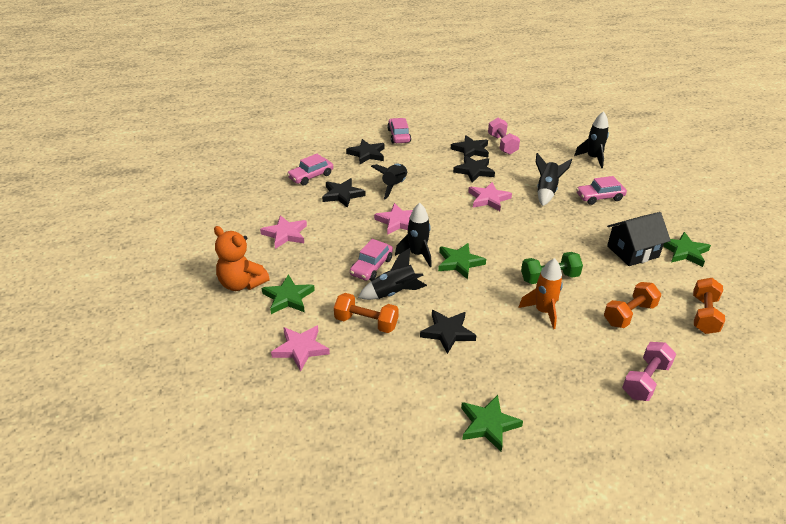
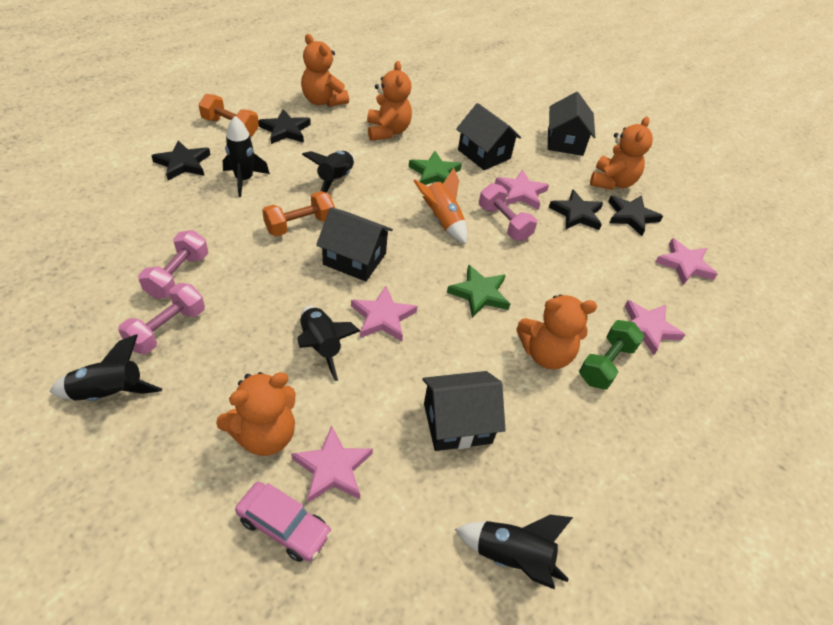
black house: [607,212,671,266] = 1 -> [316,207,393,282] [422,371,506,451] [456,103,521,170] [548,92,595,156] = 4
black star: [322,178,365,208] [346,139,385,164] [420,310,476,354] [451,135,489,158] [453,156,495,183] = 5 -> [151,140,210,181] [258,109,311,144] [549,189,603,230] [608,195,663,236] = 4
green star: [262,274,315,314] [438,243,486,279] [461,395,523,452] [663,232,711,267] = 4 -> [408,151,462,185] [447,265,510,318] = 2
orange dumbbell: [334,293,399,333] [604,282,661,328] [693,278,725,334] = 3 -> [198,94,259,137] [262,191,335,237] = 2
orange teddy bear: [214,226,270,291] = 1 -> [216,372,295,456] [301,34,349,107] [367,61,412,141] [516,295,597,369] [590,116,653,190] = 5
pink car: [287,154,333,185] [350,239,393,281] [387,118,411,143] [576,176,627,205] = 4 -> [235,482,332,562] = 1
pink dumbbell: [488,118,520,155] [622,342,676,401] = 2 -> [118,283,205,354] [138,230,208,299] [479,183,537,241] = 3
pink star: [260,215,307,249] [271,325,330,372] [374,203,413,235] [468,182,512,211] = 4 -> [291,425,373,503] [351,286,418,341] [495,170,549,210] [625,300,686,355] [655,238,718,285] = 5

